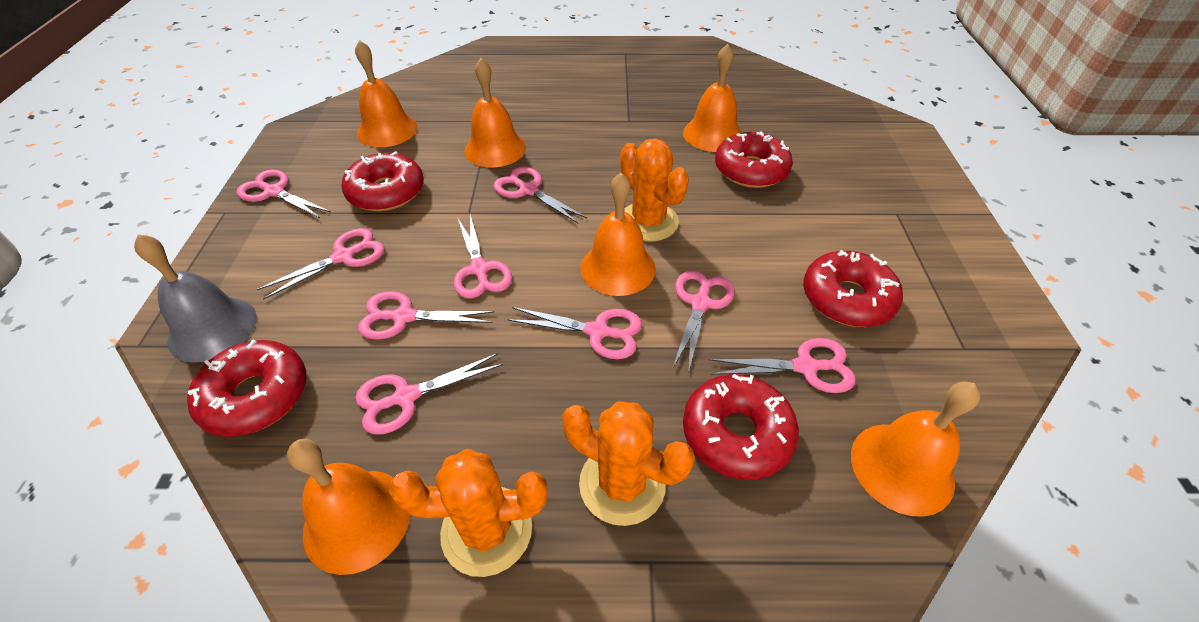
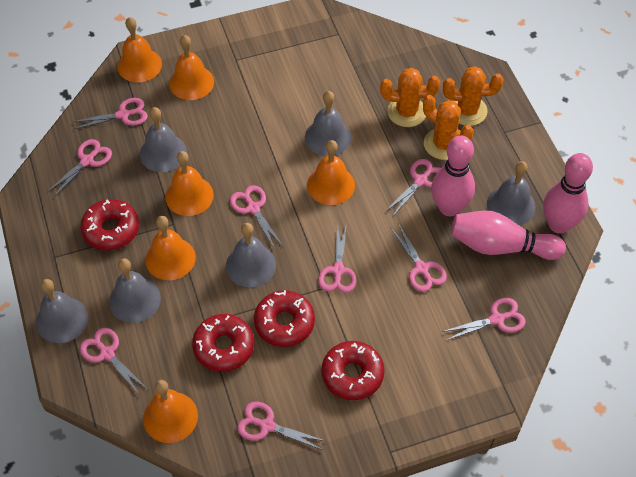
grey bell: [134,234,257,362] = 1 -> [36,279,88,343] [109,258,161,323] [140,107,187,172] [226,223,276,287] [305,91,351,156] [487,161,535,225] = 6
pink bowling pin: none = 0 -> [431,135,475,216] [451,211,566,260] [543,153,593,233] = 3
red donut: [187,340,306,437] [341,151,424,211] [683,374,799,480] [715,131,793,188] [803,250,903,327] = 5 -> [80,199,139,251] [192,314,254,372] [254,290,315,347] [321,341,385,400] = 4

